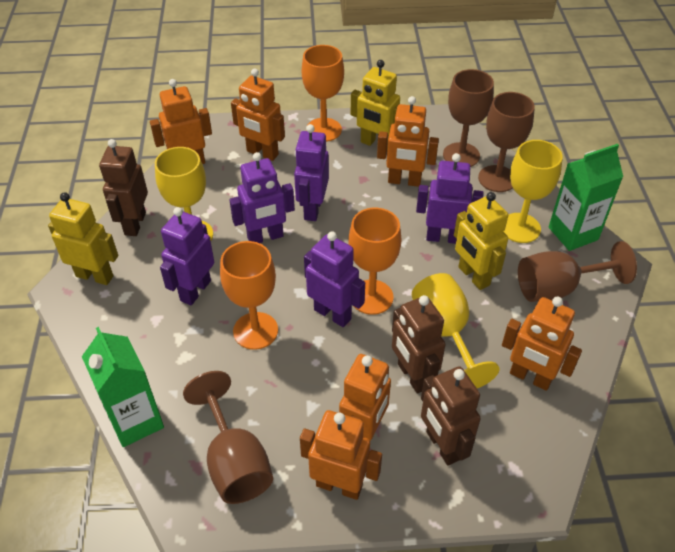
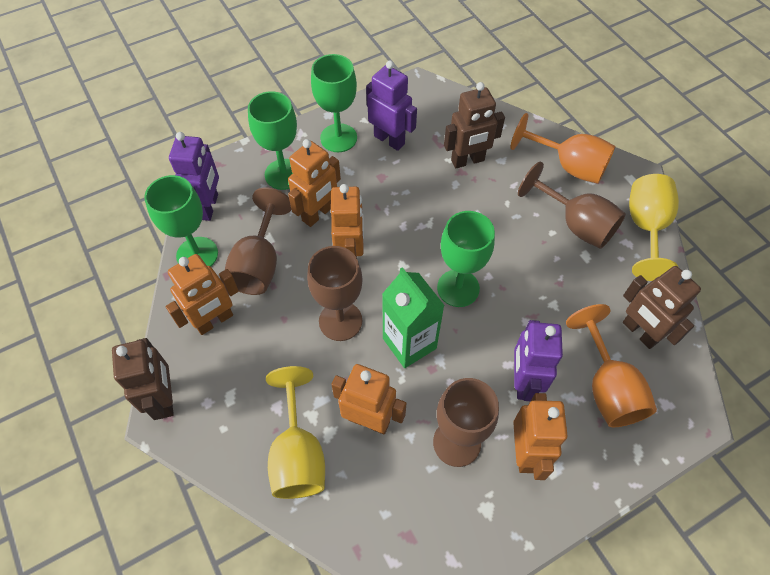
green carton: [82,327,164,447] [549,144,623,251] = 2 -> [382,267,445,368] = 1
green goblet: none = 0 -> [144,175,218,267] [248,91,297,190] [311,54,357,152] [437,211,495,307] = 4
orange goblet: [220,241,278,350] [302,45,344,142] [348,208,401,315] = 3 -> [510,113,616,184] [566,304,657,427] = 2
orange robot: [150,79,212,164] [231,68,285,161] [300,410,382,500] [339,354,391,441] [377,96,439,187] [502,296,582,391] = 6 -> [166,254,239,335] [288,139,341,227] [331,184,364,258] [331,364,406,434] [513,393,568,480] = 5
purple robot: [160,207,214,305] [229,152,295,243] [294,124,329,221] [304,232,365,327] [416,153,483,244] = 5 -> [169,132,219,221] [366,60,417,151] [514,320,563,401] = 3
yellow goblet: [155,147,213,241] [412,273,499,388] [503,140,563,243] = 3 -> [266,366,325,499] [629,174,679,281] = 2
yellow robot: [48,192,118,285] [351,60,400,148] [454,192,508,290] = 3 -> none = 0

